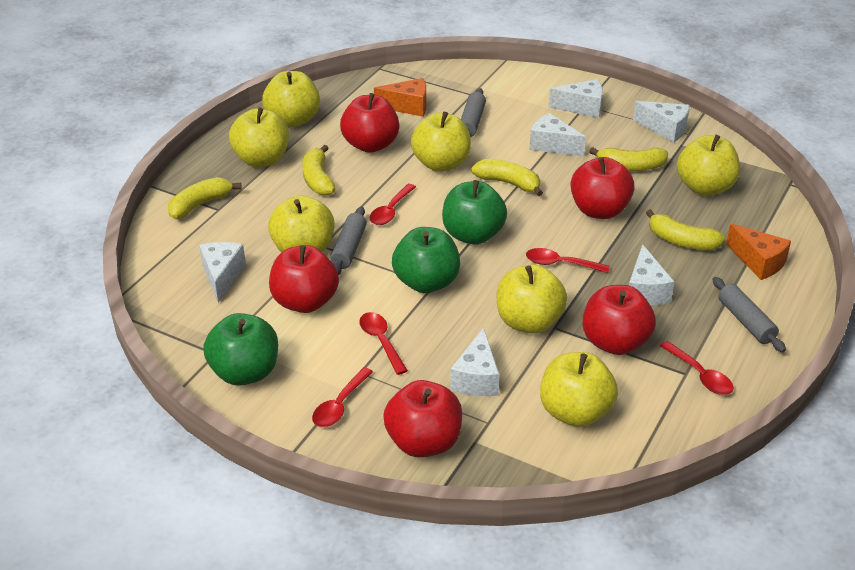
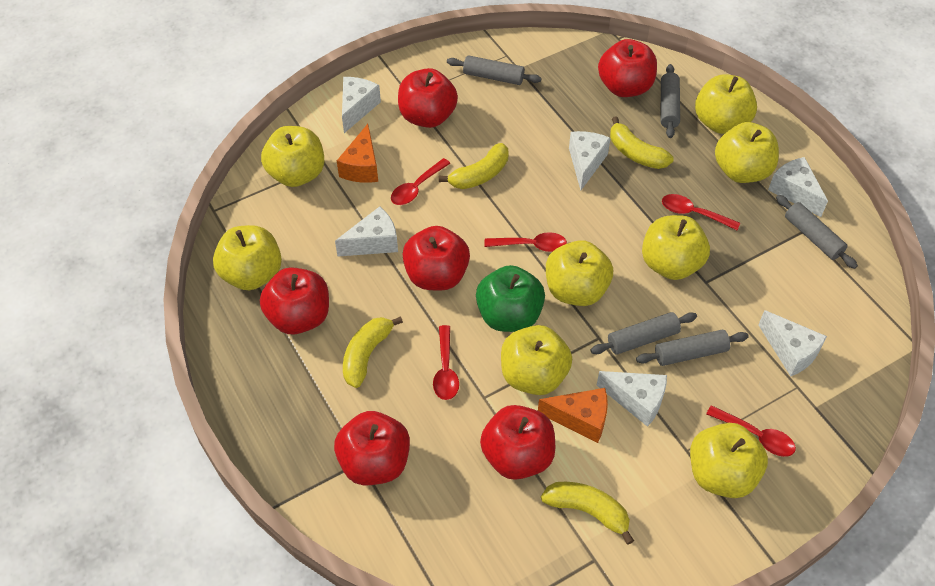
green apple: [203,313,278,386] [392,227,460,293] [442,180,507,245] = 3 -> [476,265,545,332] = 1
grey rolling pin: [330,207,367,275] [461,88,486,137] [712,277,786,352] = 3 -> [447,55,542,85] [591,312,697,355] [636,330,749,366] [661,64,680,138] [776,195,858,269] = 5
red apple: [269,245,339,313] [340,93,399,153] [383,380,462,457] [571,157,635,219] [583,285,656,355] = 5 -> [260,267,329,334] [334,411,410,485] [398,68,458,128] [402,226,470,290] [480,405,555,480] [598,39,657,97] = 6
yellow apple: [229,107,289,167] [262,71,320,127] [268,195,335,252] [411,112,471,172] [497,264,567,334] [540,352,618,427] [677,135,740,196] = 7 -> [213,225,282,290] [261,126,324,187] [501,325,572,395] [546,240,613,306] [642,215,710,280] [690,423,768,498] [695,74,757,134] [715,122,779,183] = 8
yellow banana: [168,177,242,219] [302,145,335,196] [471,159,543,196] [589,147,668,171] [646,209,726,250] = 5 -> [343,316,403,388] [439,143,509,189] [541,482,634,545] [610,116,674,169] = 4

